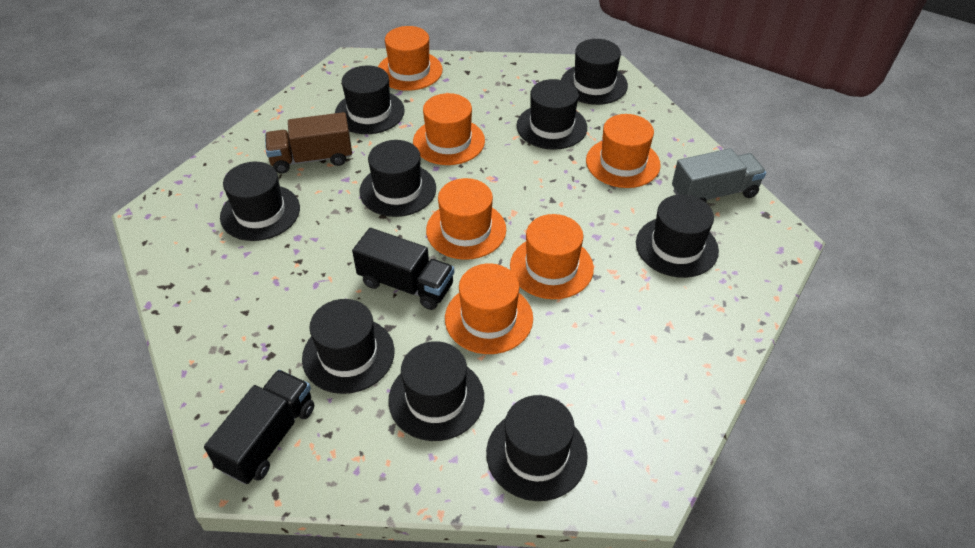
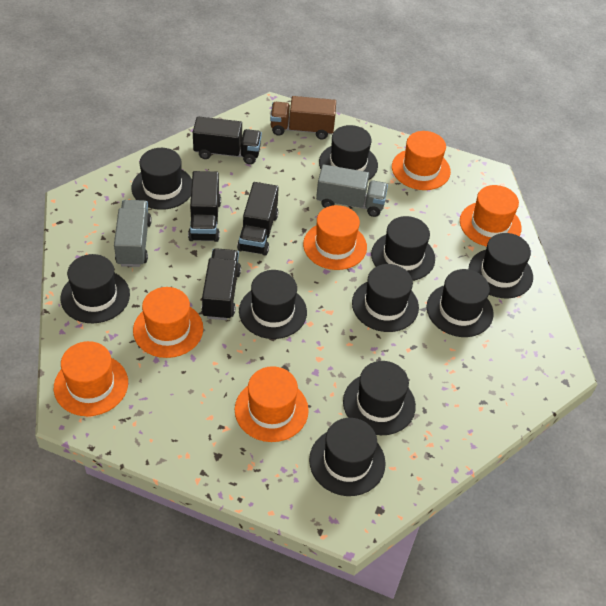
black hat: [220,162,300,241] [302,299,394,394] [335,65,405,134] [360,140,436,217] [388,341,484,441] [486,395,588,501] [517,79,587,150] [561,39,628,105] [636,195,719,278] = 9 -> [61,254,130,323] [132,148,192,210] [239,270,307,339] [309,418,386,496] [319,125,378,180] [343,361,416,435] [352,264,419,332] [371,216,435,281] [427,269,494,337] [469,233,533,298] = 10
black truck: [204,370,314,484] [352,228,454,310] = 2 -> [188,171,221,242] [193,117,262,164] [202,248,241,320] [237,182,279,256] = 4
grey truck: [672,148,766,203] = 1 -> [114,200,152,267] [316,164,388,217] = 2

